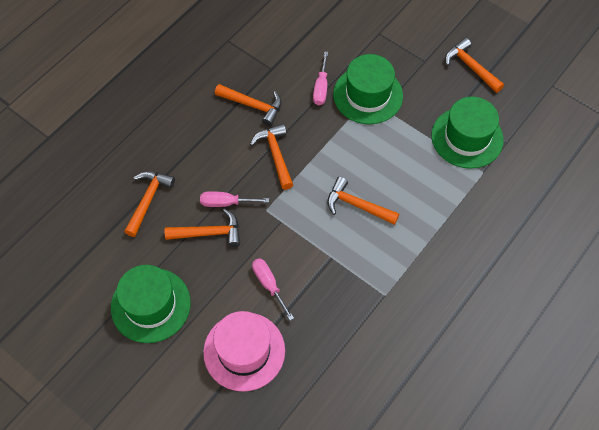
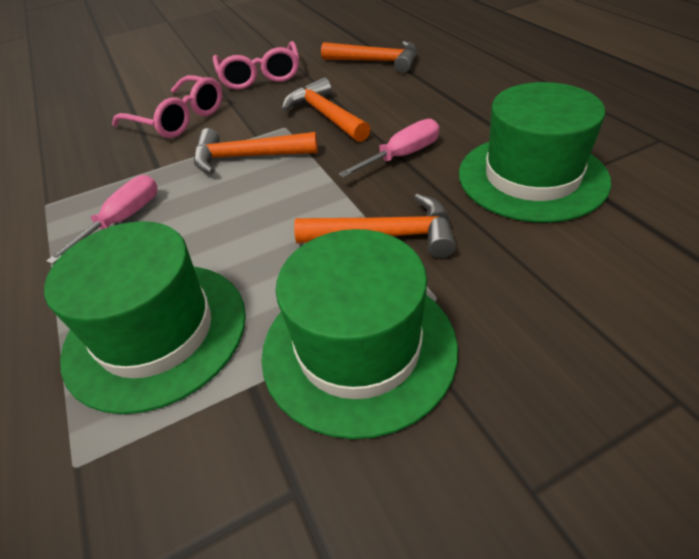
orange hammer: [124,171,175,237] [165,209,240,247] [215,84,282,126] [250,124,293,190] [327,177,399,225] [445,38,504,93] = 6 -> [194,128,318,174] [282,77,371,142] [294,193,456,258] [321,41,417,73] = 4
pink glasses: none = 0 -> [112,75,222,138] [213,41,299,90] = 2
pink hat: [203,311,285,392] = 1 -> none = 0
pink screwdriver: [200,191,269,207] [252,258,294,320] [313,51,328,105] = 3 -> [46,175,157,265] [338,119,439,178] = 2

